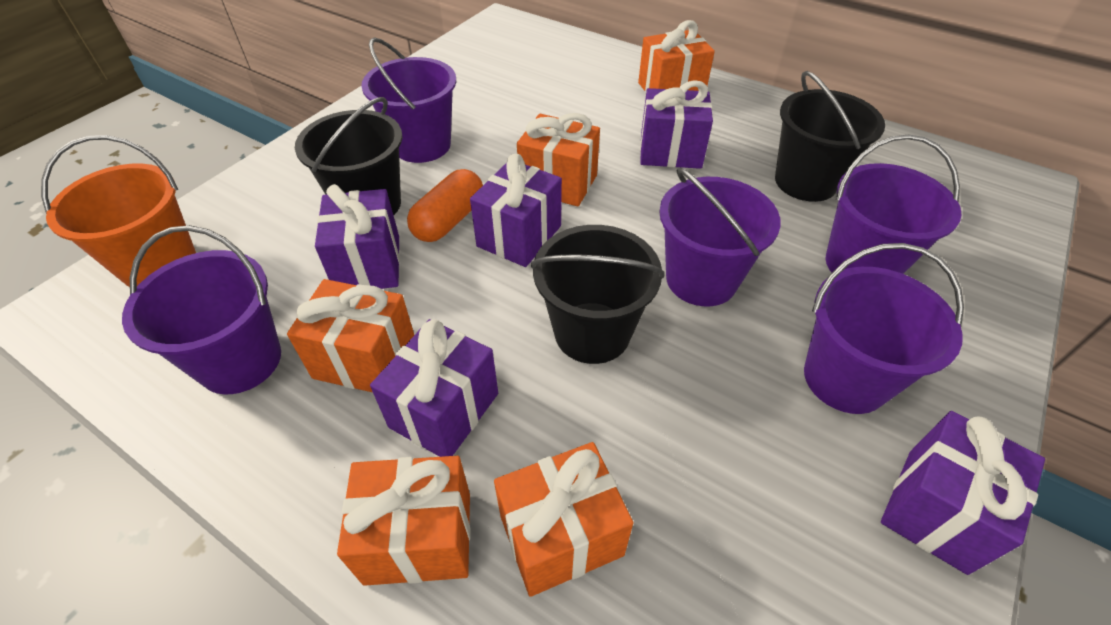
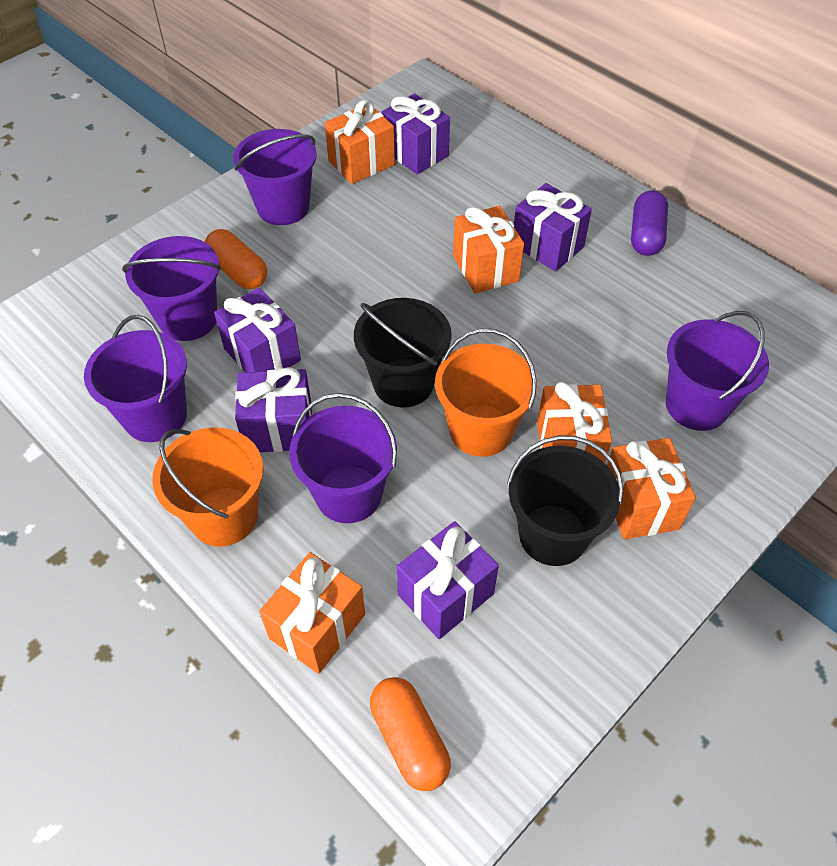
black bucket: [295,97,402,215] [531,225,664,364] [775,71,885,202] = 3 -> [354,298,452,407] [507,435,623,566] = 2
orange bucket: [41,135,196,287] = 1 -> [153,428,264,547] [435,329,537,457] = 2
orange capsule: [407,169,483,242] = 1 -> [205,229,267,289] [370,677,451,791] = 2
purple capsule: none = 0 -> [631,191,668,256] = 1

